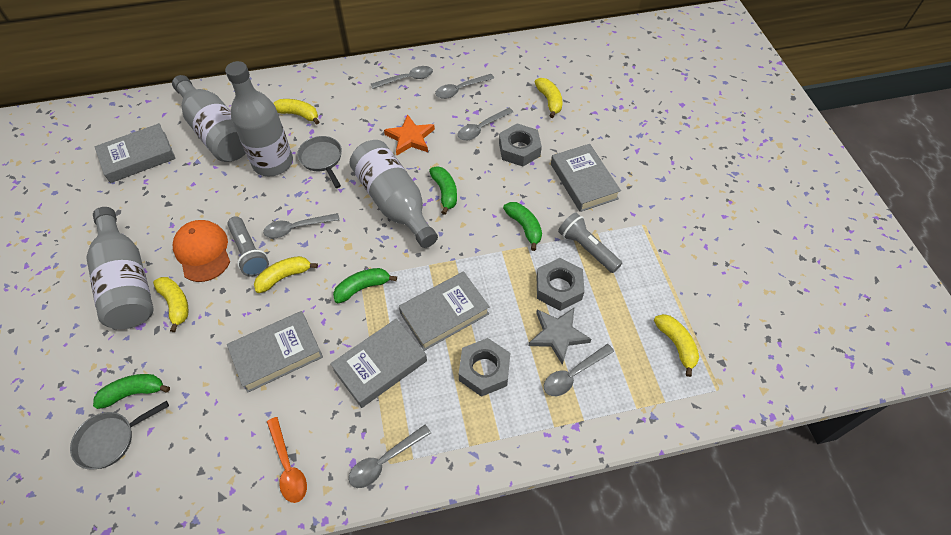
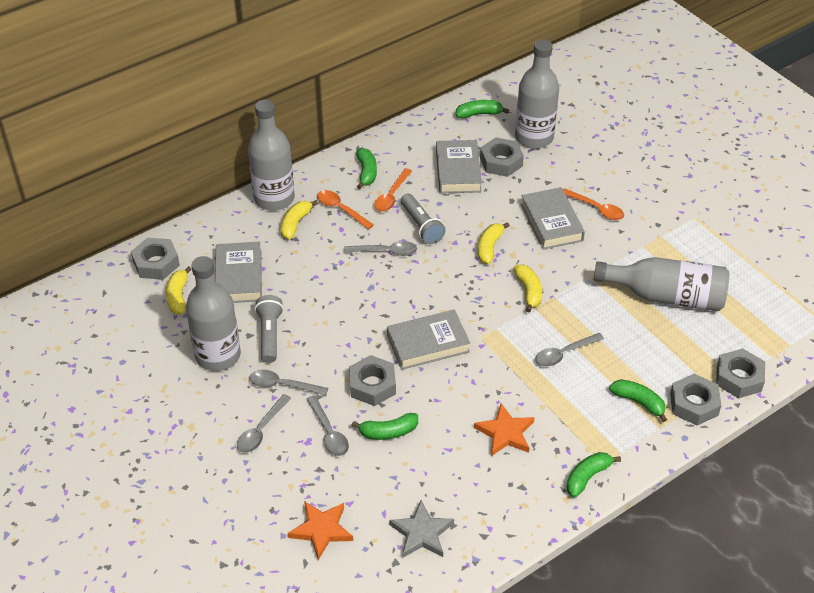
green banana: [93,374,170,409] [333,268,397,303] [429,166,457,215] [503,202,542,251] = 4 -> [351,413,418,440] [356,148,377,189] [456,100,509,119] [566,452,621,497] [609,379,667,422] = 5
grey book: [94,123,176,183] [227,311,323,393] [330,319,427,408] [399,271,490,351] [551,144,621,212] = 5 -> [215,241,262,303] [387,310,470,370] [436,140,482,194] [521,187,585,250] = 4
grey nut: [459,338,510,397] [499,124,542,166] [537,258,584,311] = 3 -> [131,238,180,280] [349,355,396,406] [480,137,524,177] [670,374,722,426] [716,348,765,398] = 5
grey pan: [70,401,169,470] [297,136,342,188] = 2 -> none = 0
grey spoon: [263,213,340,238] [349,425,431,488] [371,66,433,89] [435,74,494,99] [458,108,513,141] [544,344,614,396] = 6 -> [237,394,291,453] [249,370,328,396] [307,395,349,456] [344,241,417,256] [535,333,604,367] = 5
orange cap: [173,220,230,282] = 1 -> none = 0
orange spoon: [267,417,307,503] = 1 -> [317,190,374,230] [374,168,412,212] [563,188,624,220] = 3
orange star: [384,114,435,155] = 1 -> [288,501,353,560] [474,403,535,456] = 2
yellow banana: [153,277,189,332] [254,256,318,293] [273,99,319,125] [535,78,563,118] [654,314,699,377] = 5 -> [166,266,192,314] [281,200,318,240] [478,222,510,264] [513,264,542,312] = 4

